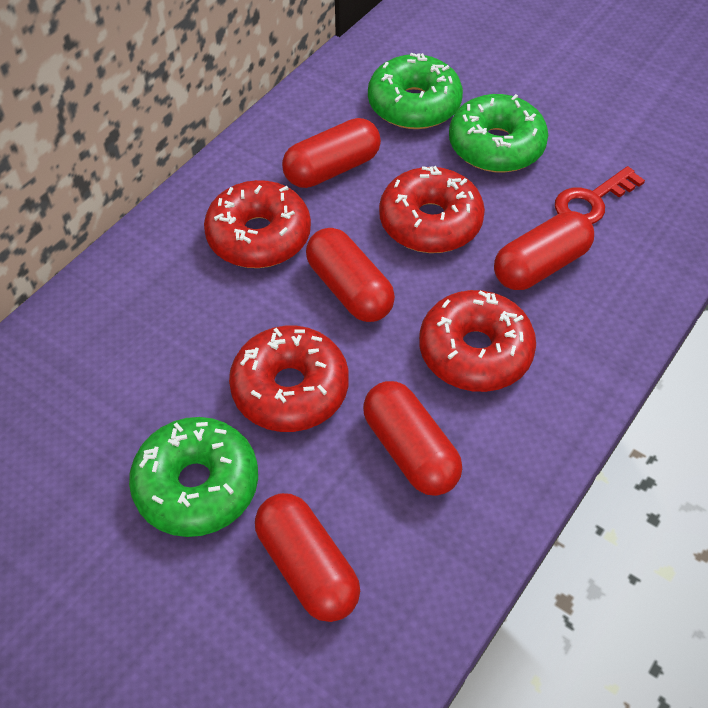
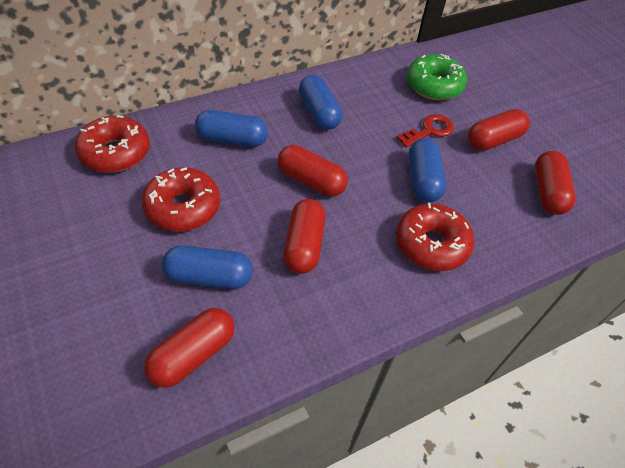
blue capsule: none = 0 -> [162,245,253,289] [195,110,268,147] [299,75,342,130] [409,138,446,202] = 4
green donut: [129,417,258,537] [368,53,463,129] [449,94,548,172] = 3 -> [406,54,467,100] = 1
red donut: [204,180,311,268] [229,326,349,432] [379,166,485,253] [419,290,536,392] = 4 -> [75,115,150,173] [142,167,220,232] [396,203,475,271] = 3

